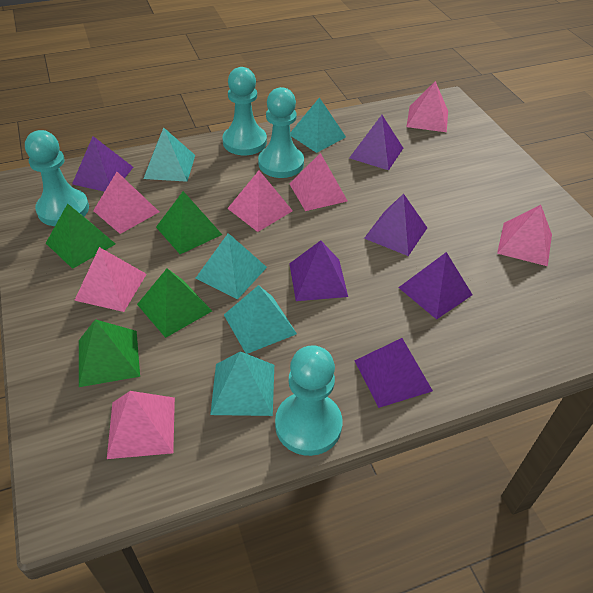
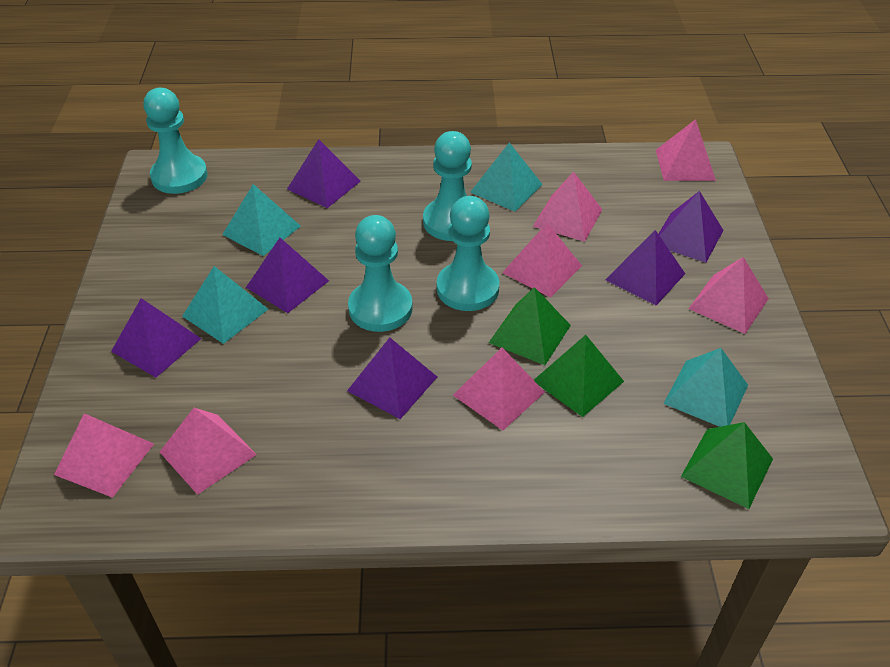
green pyramid: [46,204,115,269] [79,319,140,387] [137,269,212,338] [156,191,222,254] = 4 -> [489,287,571,365] [534,335,624,417] [681,422,773,509] = 3
turquoise pyramid: [143,127,195,182] [195,233,267,299] [210,351,274,416] [224,285,297,354] [291,97,346,153] = 5 -> [182,266,268,344] [222,184,301,256] [470,142,543,212] [663,348,748,427] = 4

